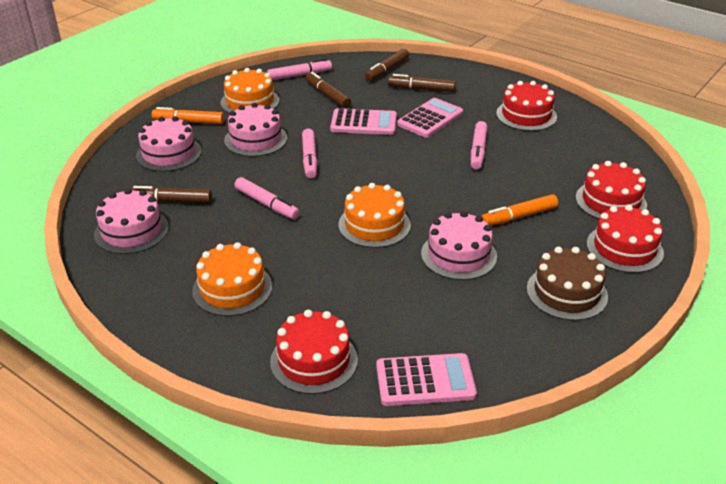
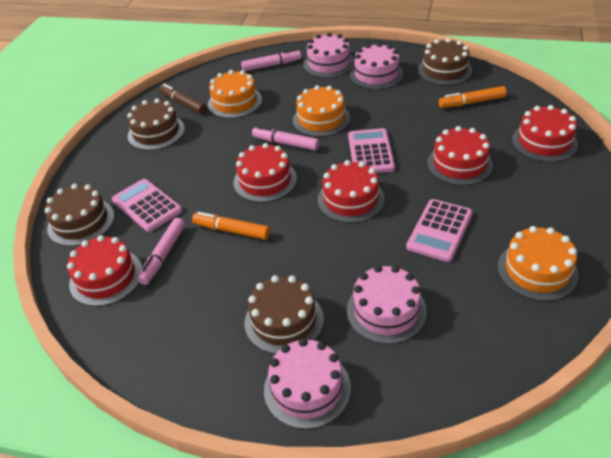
brown cake: [527,247,608,321] = 1 -> [45,184,114,246] [127,98,185,150] [245,275,324,354] [418,38,472,85] = 4
brown marker: [130,186,212,203] [306,72,351,108] [365,49,409,81] [388,74,456,92] = 4 -> [159,84,207,114] = 1
pink marker: [234,177,300,219] [267,58,332,80] [302,129,317,179] [471,121,487,169] = 4 -> [137,218,185,285] [241,49,301,71] [252,126,319,151] = 3
red cake: [270,310,358,394] [496,81,557,131] [576,161,647,219] [587,205,664,273] = 4 -> [67,235,142,306] [233,143,297,202] [318,160,384,223] [427,126,493,185] [512,105,578,162] = 5

